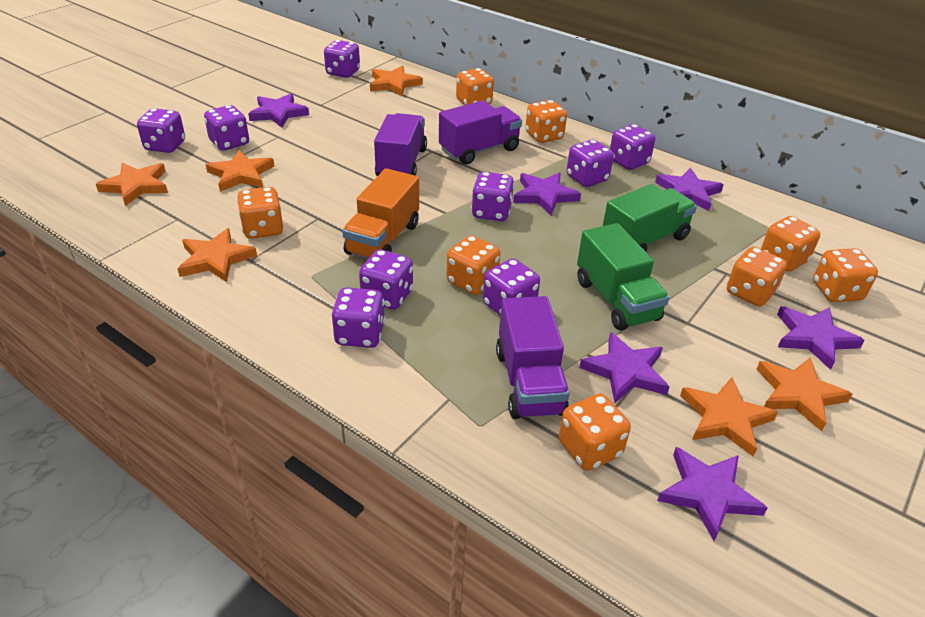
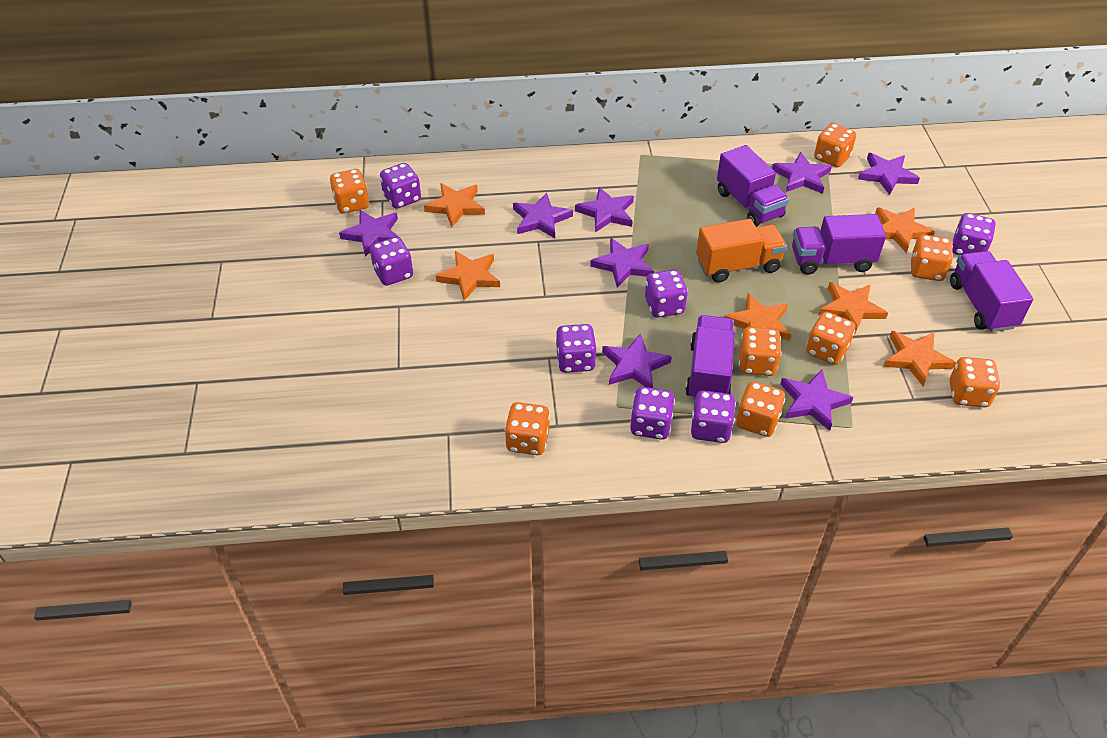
green truck: [577,223,670,331] [603,184,697,252] = 2 -> none = 0
purple dice: [137,108,185,153] [204,105,249,151] [324,40,360,78] [332,287,385,348] [359,249,413,309] [471,172,514,221] [483,259,540,315] [567,140,614,187] [610,124,655,170] = 9 -> [370,237,413,286] [380,163,421,209] [556,324,596,373] [630,387,675,440] [645,270,688,318] [691,390,736,443] [952,213,996,255] = 7
purple star: [248,93,309,128] [513,172,581,215] [579,332,670,403] [655,168,723,211] [657,447,768,541] [777,306,865,370] = 6 -> [339,210,399,257] [513,193,573,238] [575,187,634,233] [590,238,654,287] [602,333,672,388] [772,152,832,194] [780,370,853,431] [858,153,920,195] = 8
purple truck: [374,113,427,176] [439,101,522,164] [496,296,570,419] = 3 -> [685,315,735,400] [717,145,789,227] [792,214,886,275] [950,251,1033,332] = 4

